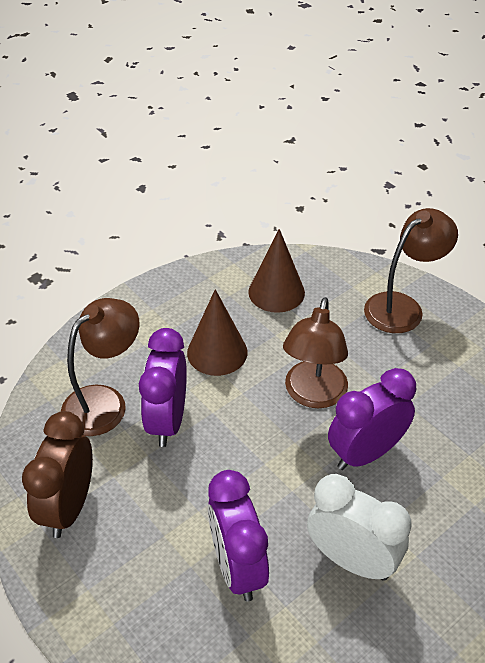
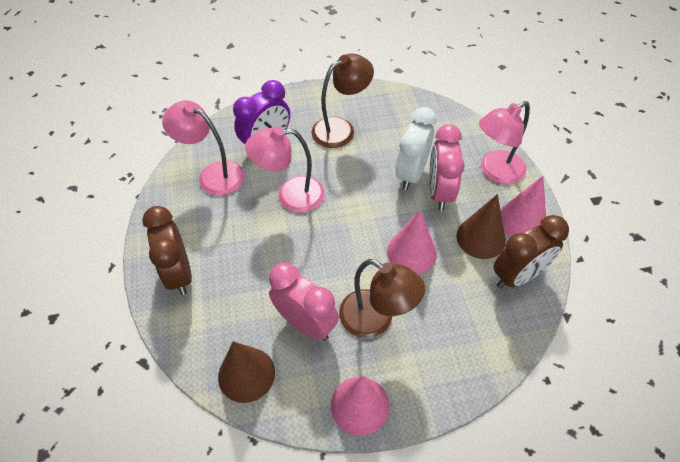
brown clock: [22,411,93,538] = 1 -> [142,206,192,295] [494,215,569,289] = 2
brown lamp: [61,298,140,436] [283,297,348,408] [364,208,458,333] = 3 -> [311,54,374,148] [339,259,425,338] = 2
pink clock: none = 0 -> [269,263,339,341] [429,124,465,211] = 2
pink cone: none = 0 -> [331,375,389,436] [387,210,437,274] [501,176,546,236] = 3
pink lamp: none = 0 -> [162,100,245,196] [245,126,325,213] [479,101,530,184] = 3
purple clock: [139,328,187,447] [208,470,269,602] [328,368,416,470] = 3 -> [233,80,290,144] = 1

